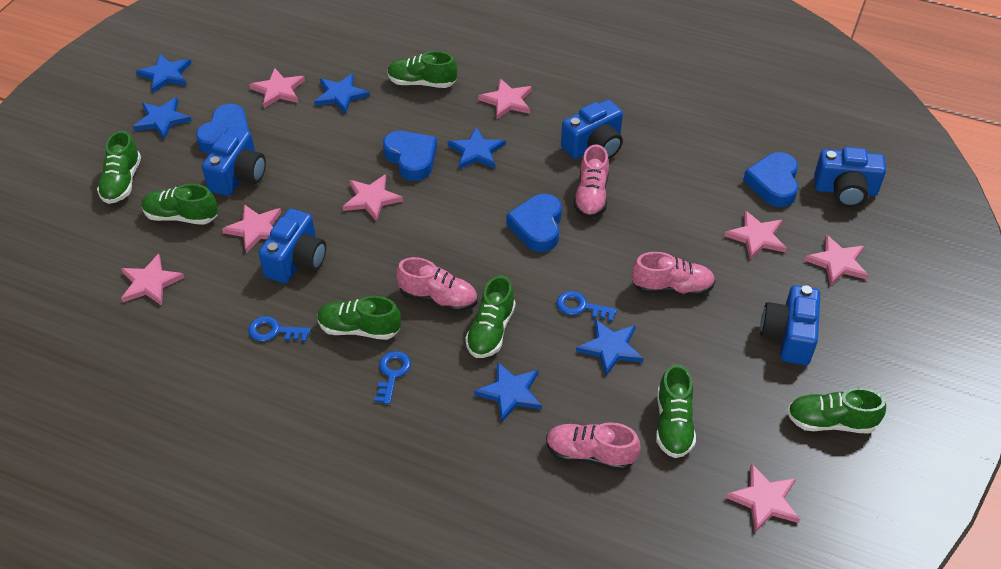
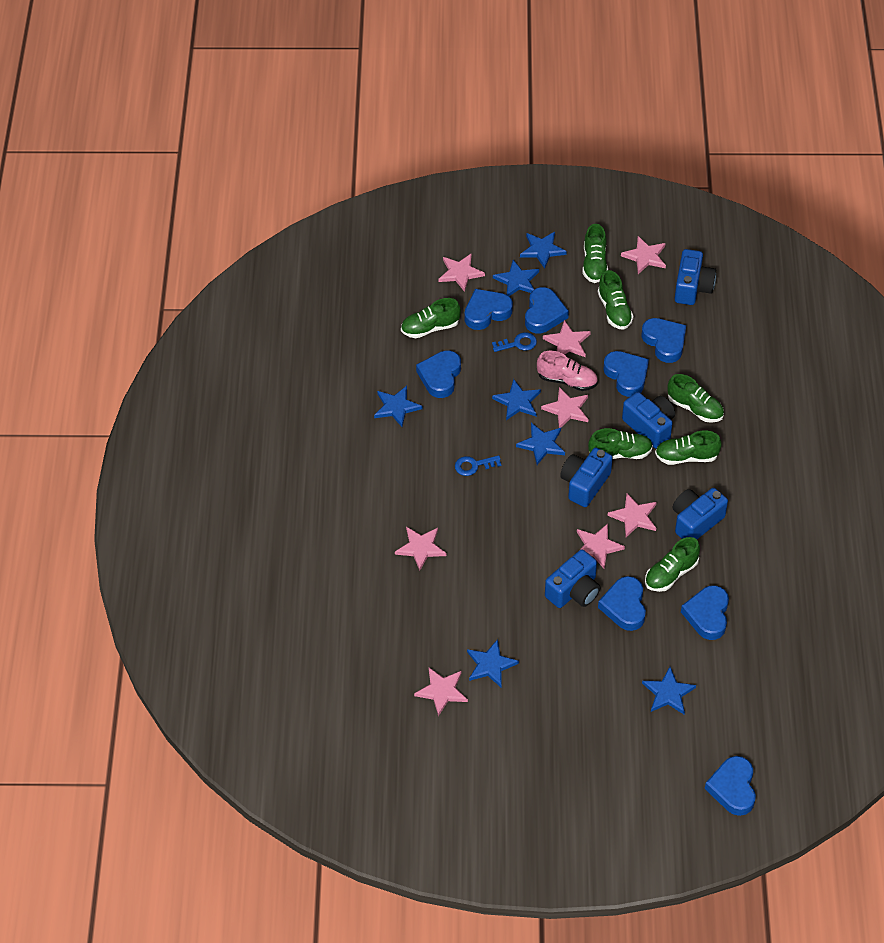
blue heart: [196,104,249,154] [383,131,437,181] [507,194,562,252] [743,152,798,207] = 4 -> [416,350,461,398] [465,289,513,330] [525,287,569,334] [598,576,646,631] [603,351,649,397] [642,318,686,363] [681,585,729,640] [705,756,756,816] = 8
blue key: [248,316,311,342] [374,351,411,404] [557,291,617,322] = 3 -> [455,455,501,476] [492,332,537,352] = 2
blue star: [133,97,192,140] [136,54,191,93] [314,74,370,114] [448,127,506,169] [474,361,542,423] [576,319,644,376] = 6 -> [374,386,423,427] [467,639,519,687] [492,379,541,420] [493,260,539,296] [516,423,565,465] [520,232,567,269] [642,667,696,714] = 7
pink shoe: [396,257,477,312] [546,422,641,471] [574,144,609,218] [632,252,715,296] = 4 -> [537,351,598,391] = 1

